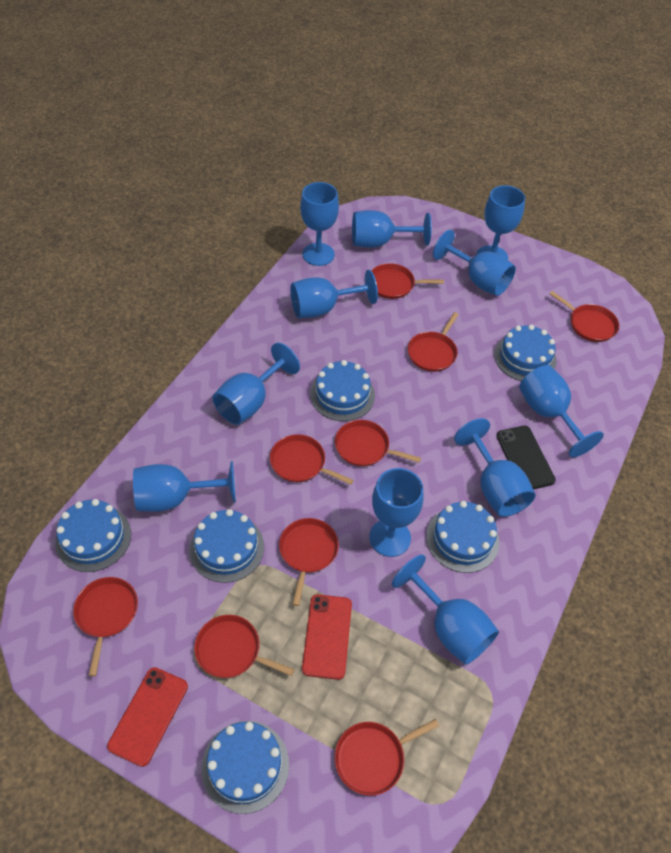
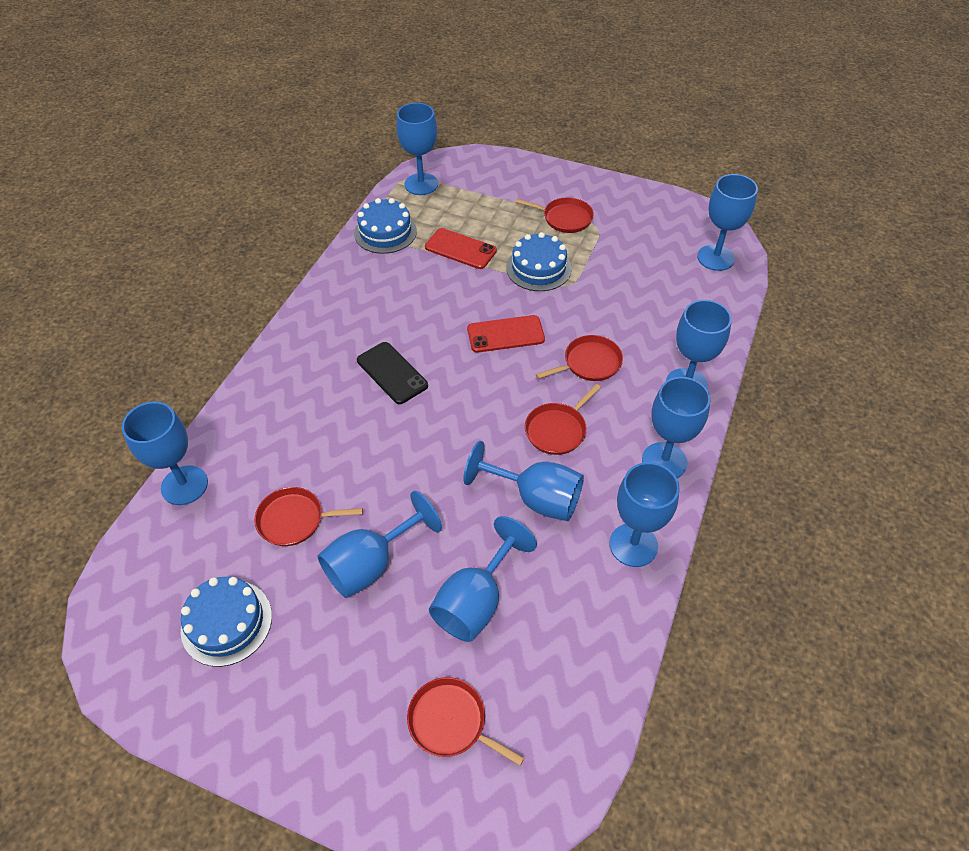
blue cake: [55,499,131,572] [190,509,264,583] [202,721,289,814] [310,360,375,421] [426,501,499,573] [494,325,556,381] = 6 -> [181,577,272,667] [354,198,417,254] [506,232,572,291] = 3
blue goblet: [133,461,236,512] [212,343,300,425] [290,270,378,318] [300,182,339,266] [352,210,432,248] [369,468,424,557] [392,555,499,665] [433,230,516,296] [454,418,536,517] [476,185,525,260] [519,365,604,457] = 11 -> [122,402,208,505] [317,491,442,598] [396,103,438,195] [429,516,537,642] [463,441,584,521] [609,462,680,567] [642,377,711,478] [666,300,732,390] [697,174,758,271] = 9
red pan: [73,577,138,676] [194,615,294,678] [270,434,354,485] [279,518,339,606] [335,420,421,466] [335,719,439,795] [371,263,444,299] [408,312,459,372] [550,291,619,342] = 9 -> [254,487,363,546] [407,677,524,766] [515,197,594,233] [525,384,601,455] [536,335,623,381] = 5

